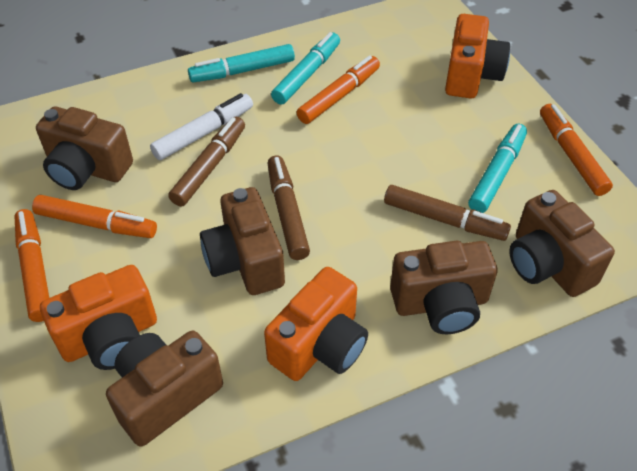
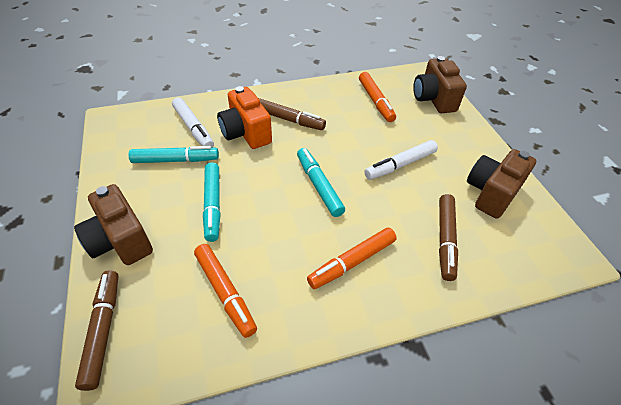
brown camera: [36,107,133,190] [106,331,223,447] [200,187,285,295] [390,241,498,334] [509,190,615,297] = 5 -> [74,184,153,265] [413,56,467,113] [467,149,536,219] = 3
orange camera: [40,265,157,370] [264,267,368,381] [445,14,510,98] = 3 -> [217,86,272,149] = 1
orange marker: [15,209,49,322] [32,195,157,238] [296,55,380,124] [540,104,613,196] = 4 -> [194,244,257,338] [307,228,397,289] [359,72,396,122] = 3
white marker: [150,93,253,160] = 1 -> [172,97,214,148] [364,140,438,180] = 2

